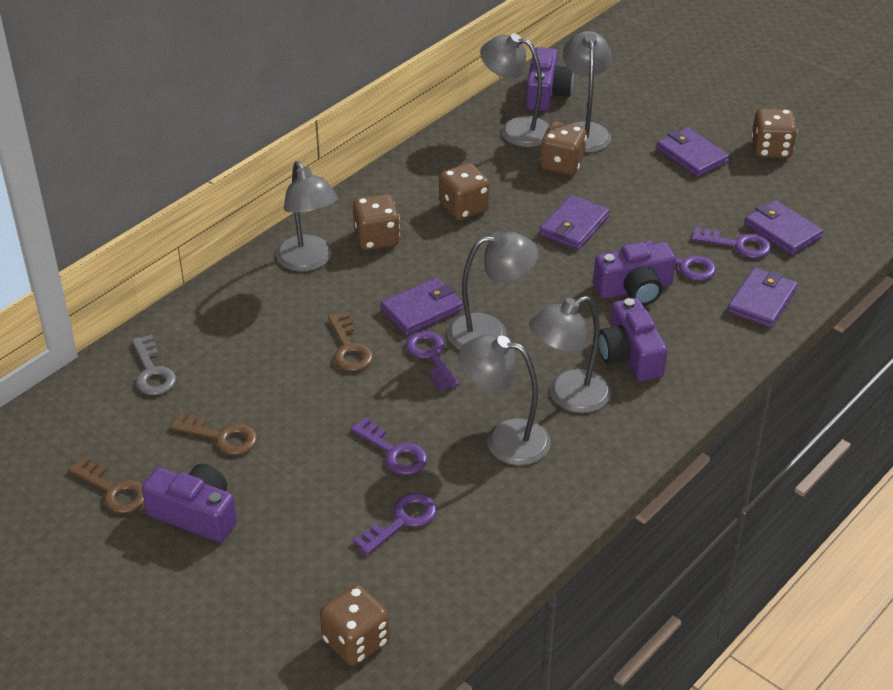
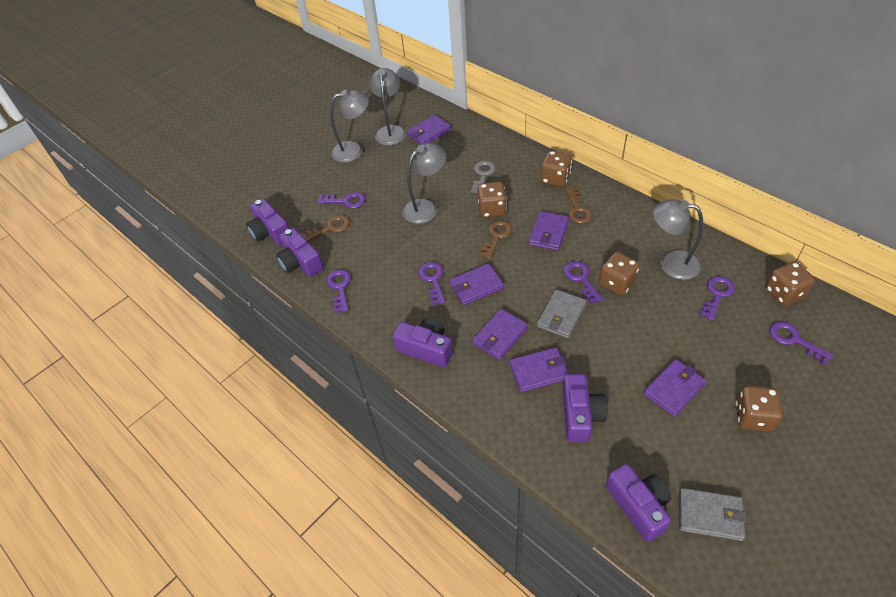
grey lamp: [276,161,338,272] [447,231,538,350] [459,334,551,465] [480,33,549,147] [529,296,612,413] [563,31,612,153] = 6 -> [330,90,369,162] [370,68,406,146] [402,143,446,224] [653,199,703,280] = 4
grey wallet: none = 0 -> [537,289,587,338] [679,488,747,541] = 2
purple camera: [141,464,237,542] [526,47,574,111] [593,242,676,306] [598,298,667,382] = 4 -> [246,198,289,245] [276,227,323,277] [393,318,453,367] [562,374,608,442] [606,464,671,542] = 5
purple key: [351,417,428,475] [353,493,437,555] [406,331,459,391] [646,240,716,281] [691,227,771,258] = 5 -> [317,192,366,208] [326,269,351,313] [419,262,445,305] [564,261,603,304] [699,276,735,320] [769,322,833,365] = 6
purple wallet: [381,277,463,335] [540,195,610,250] [657,127,729,177] [727,267,798,328] [744,200,823,255] = 5 -> [407,115,451,145] [449,263,504,305] [472,309,528,360] [509,347,569,392] [529,211,569,251] [644,359,706,417] = 6

